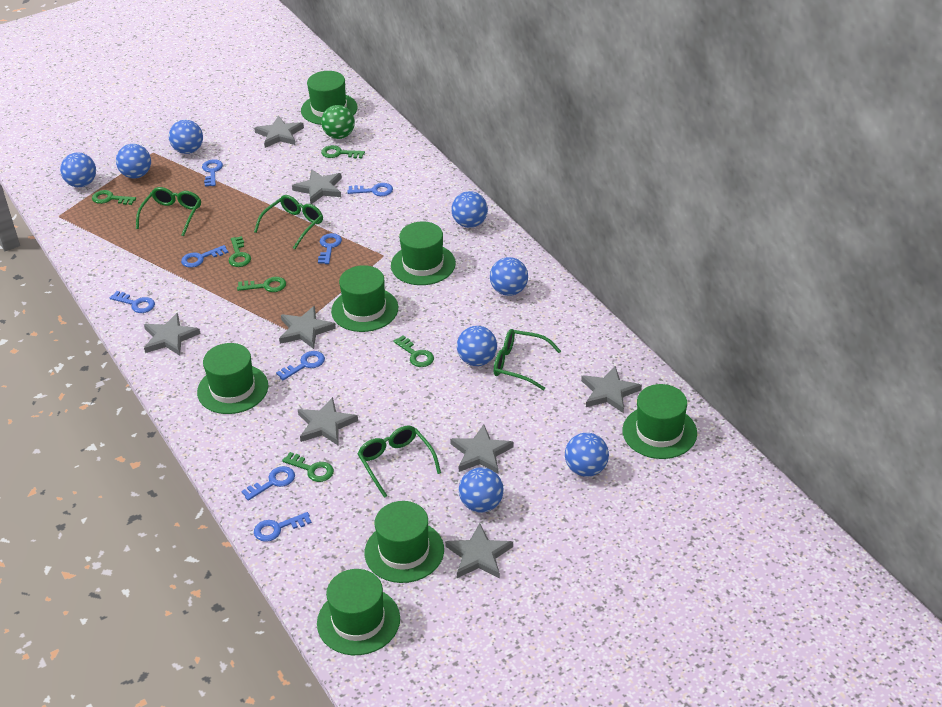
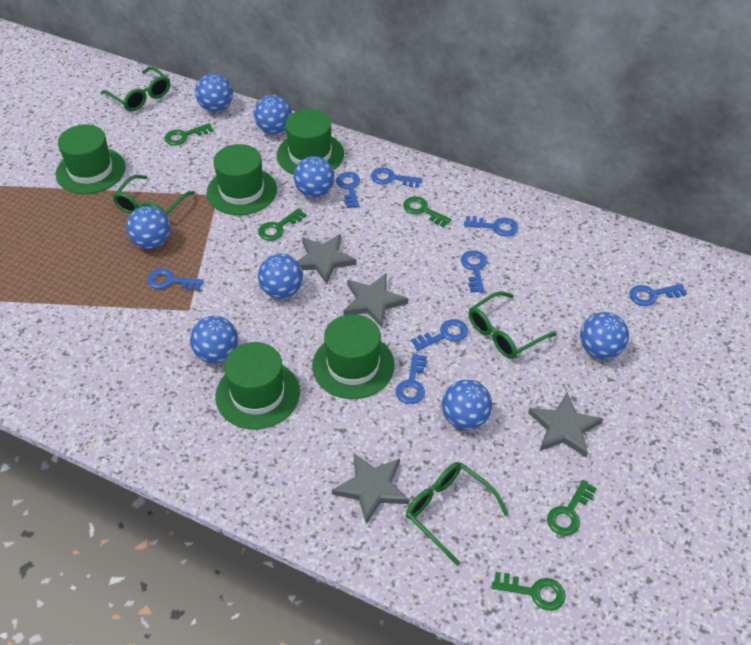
green ball: [321,105,355,139] = 1 -> none = 0
green hat: [197,343,268,414] [301,71,357,125] [317,569,400,655] [331,265,398,332] [364,501,444,583] [391,221,456,285] [623,384,697,459] = 7 -> [56,124,126,194] [207,144,277,215] [215,342,300,429] [276,109,344,175] [312,314,394,399] = 5
green key: [92,190,136,205] [229,236,251,267] [237,277,286,292] [282,452,334,482] [321,145,365,158] [393,335,434,367] = 6 -> [164,123,213,145] [258,208,307,241] [403,196,452,227] [492,572,566,611] [547,480,597,536] = 5
grey star: [144,313,201,356] [254,116,304,148] [279,306,336,349] [292,169,342,204] [298,397,358,445] [445,523,513,578] [450,425,514,474] [581,366,642,413] = 8 -> [298,234,357,284] [332,453,409,524] [343,273,408,327] [528,393,603,457] = 4

